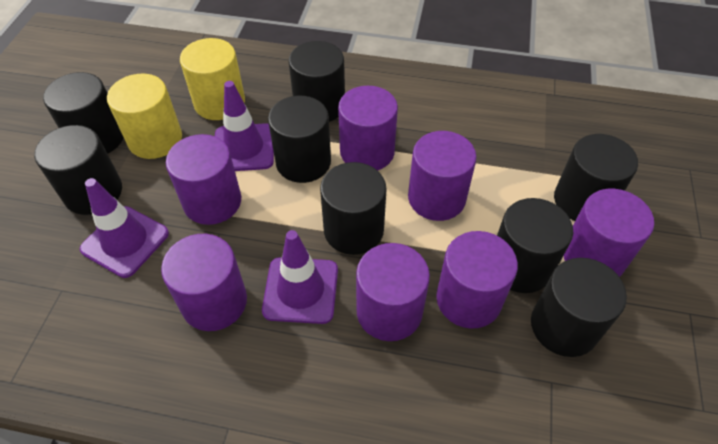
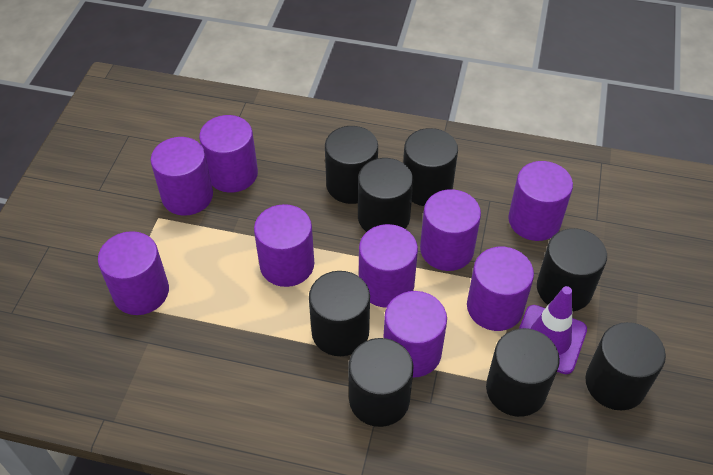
purple cylinder: [161,234,247,331] [166,134,241,225] [338,86,398,170] [356,243,430,341] [408,131,476,221] [436,231,518,329] [564,189,654,277] = 7 -> [98,231,169,315] [151,137,213,216] [199,115,258,193] [254,204,314,287] [359,224,418,308] [383,291,447,378] [420,189,481,271] [467,247,534,331] [508,161,573,241] = 9
purple traffic cone: [80,178,169,278] [215,81,274,171] [262,230,338,324] = 3 -> [519,286,587,374] = 1
yellow cylinder: [107,74,182,159] [180,38,245,120] = 2 -> none = 0

